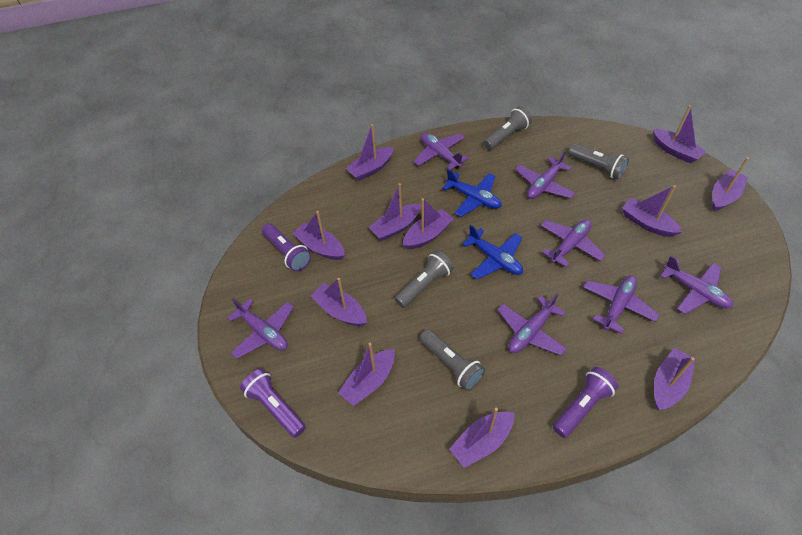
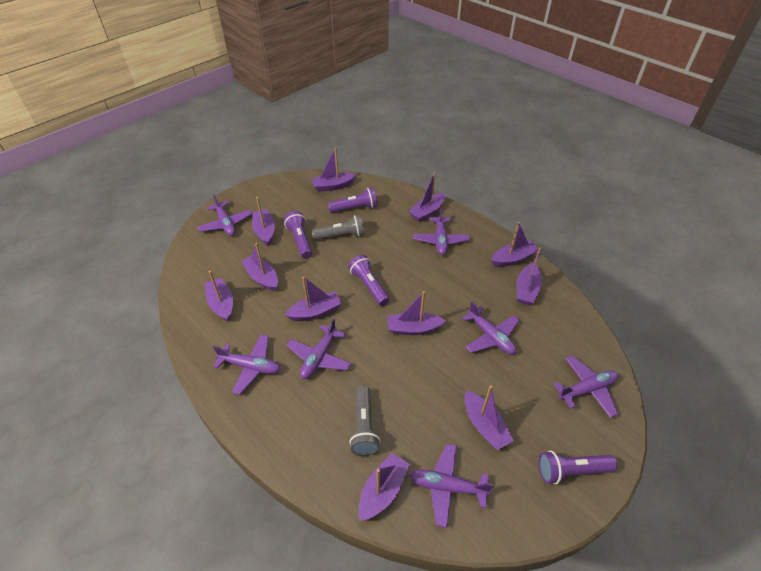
blue plane: [442,169,502,217] [462,225,523,279] = 2 -> none = 0
grey flashlight: [394,250,454,308] [419,329,485,391] [483,106,532,150] [568,144,629,180] = 4 -> [312,215,364,240] [349,385,380,456] = 2
purple flashlight: [240,369,306,438] [262,223,311,272] [553,367,619,438] = 3 -> [284,211,312,258] [328,188,378,213] [348,255,390,306] [538,451,618,484] = 4

